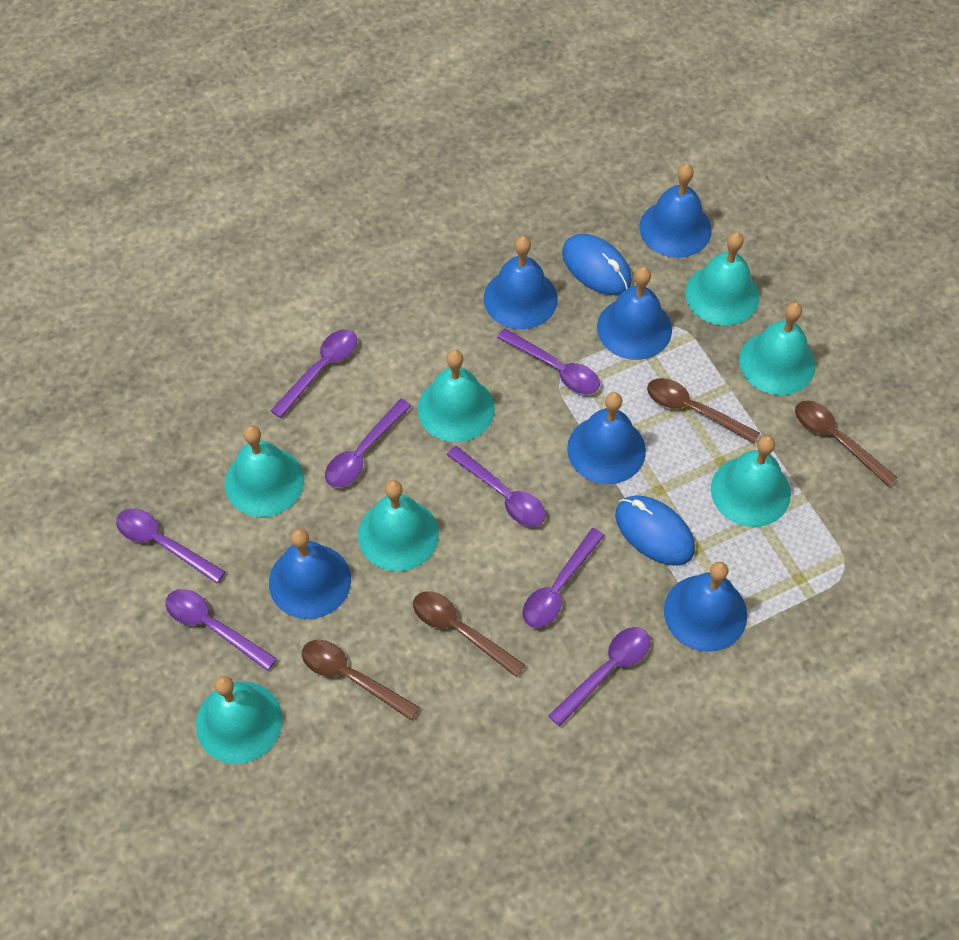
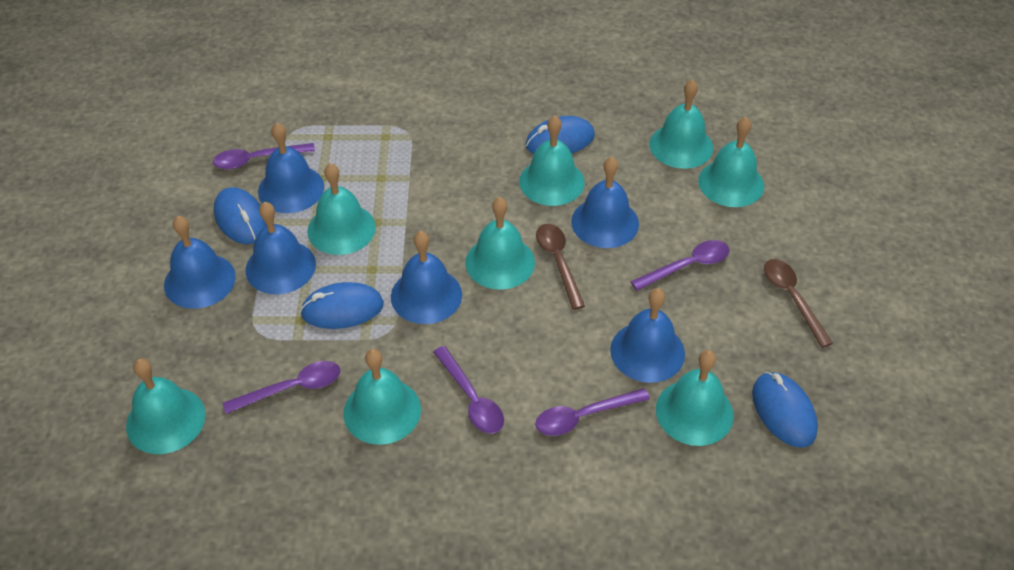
blue mouse: [562,234,632,295] [615,496,695,566] = 2 -> [214,187,267,244] [300,282,384,329] [525,116,595,154] [752,372,818,448] = 4
brown spoon: [302,640,420,720] [413,591,526,677] [647,378,760,444] [795,401,897,487] = 4 -> [536,224,585,310] [764,259,833,348] = 2
purple spoon: [116,508,225,584] [165,589,277,671] [270,329,357,418] [325,399,411,487] [447,446,546,527] [497,328,600,394] [523,528,605,628] [548,627,650,727] = 8 -> [213,143,315,169] [222,361,340,414] [433,346,504,434] [535,388,650,436] [631,240,729,291] = 5
turquoise bell: [196,676,282,764] [225,425,304,517] [358,480,439,571] [418,350,495,442] [685,232,760,326] [711,435,791,527] [739,302,816,395] = 7 -> [126,358,206,454] [307,163,376,255] [343,349,421,445] [465,197,535,290] [519,116,585,206] [650,79,713,169] [656,350,734,446] [698,117,764,207] = 8

